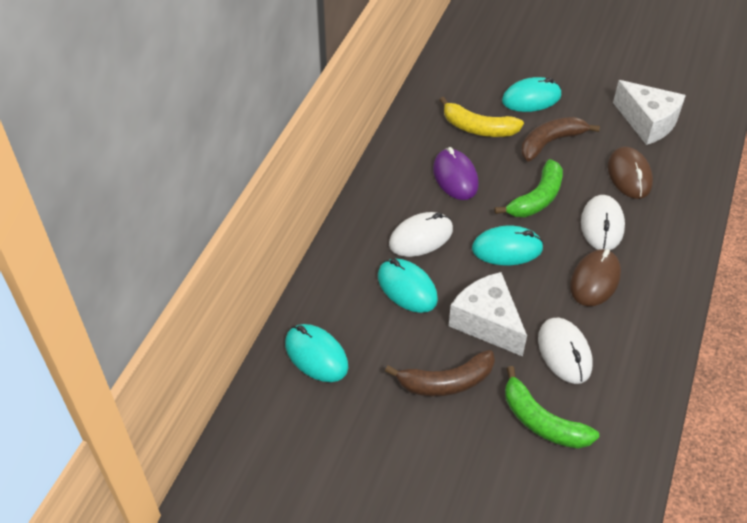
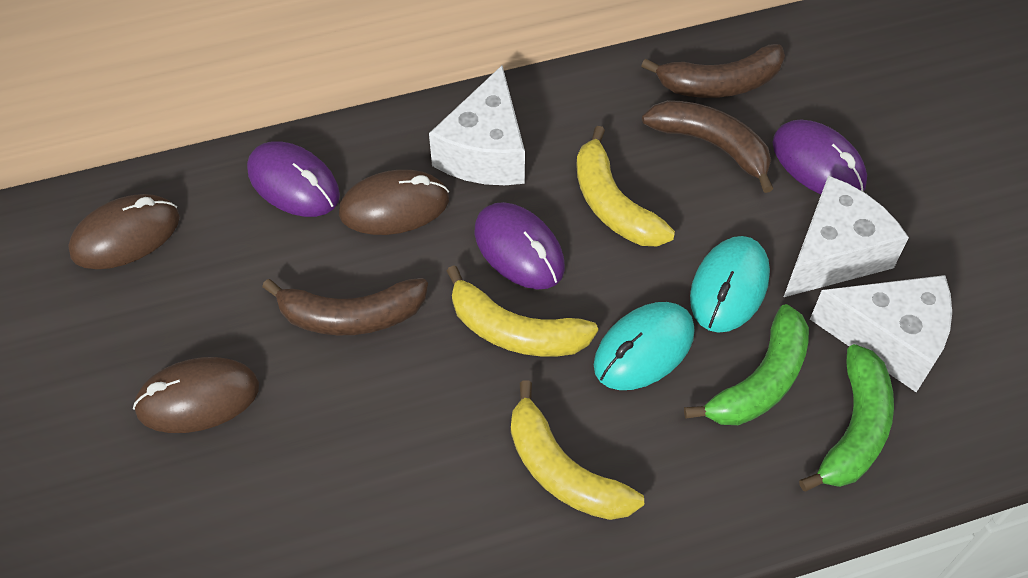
brown banana: [385,350,495,396] [521,117,600,161] = 2 -> [262,278,428,335] [641,44,785,98] [642,100,773,193] = 3
brown mouse: [570,249,621,306] [608,147,653,199] = 2 -> [68,194,180,269] [133,357,259,433] [339,170,449,235] = 3
purple mouse: [433,147,479,200] = 1 -> [247,141,340,217] [475,202,565,289] [772,119,867,194] = 3
turquoise mouse: [285,324,348,382] [378,258,438,313] [472,226,544,265] [502,77,561,112] = 4 -> [594,302,695,390] [690,236,770,333] = 2
white cheese: [449,272,527,357] [613,80,686,145] = 2 -> [429,66,525,185] [784,176,909,297] [810,275,952,392] = 3
white mouse: [389,212,453,257] [538,318,593,384] [581,195,625,250] = 3 -> none = 0
yellow banana: [440,97,524,137] = 1 -> [447,265,598,357] [511,380,644,520] [576,126,675,246] = 3

